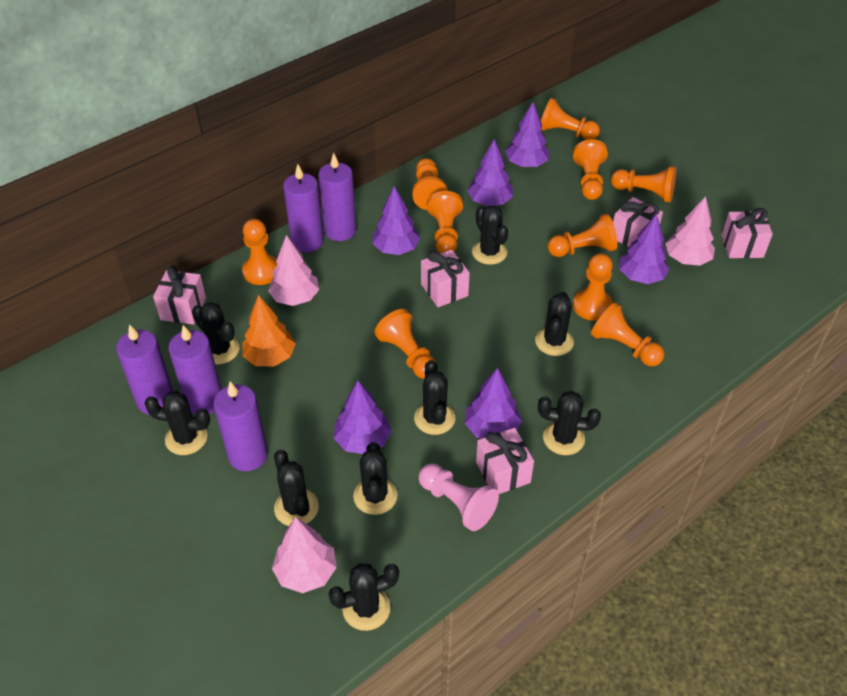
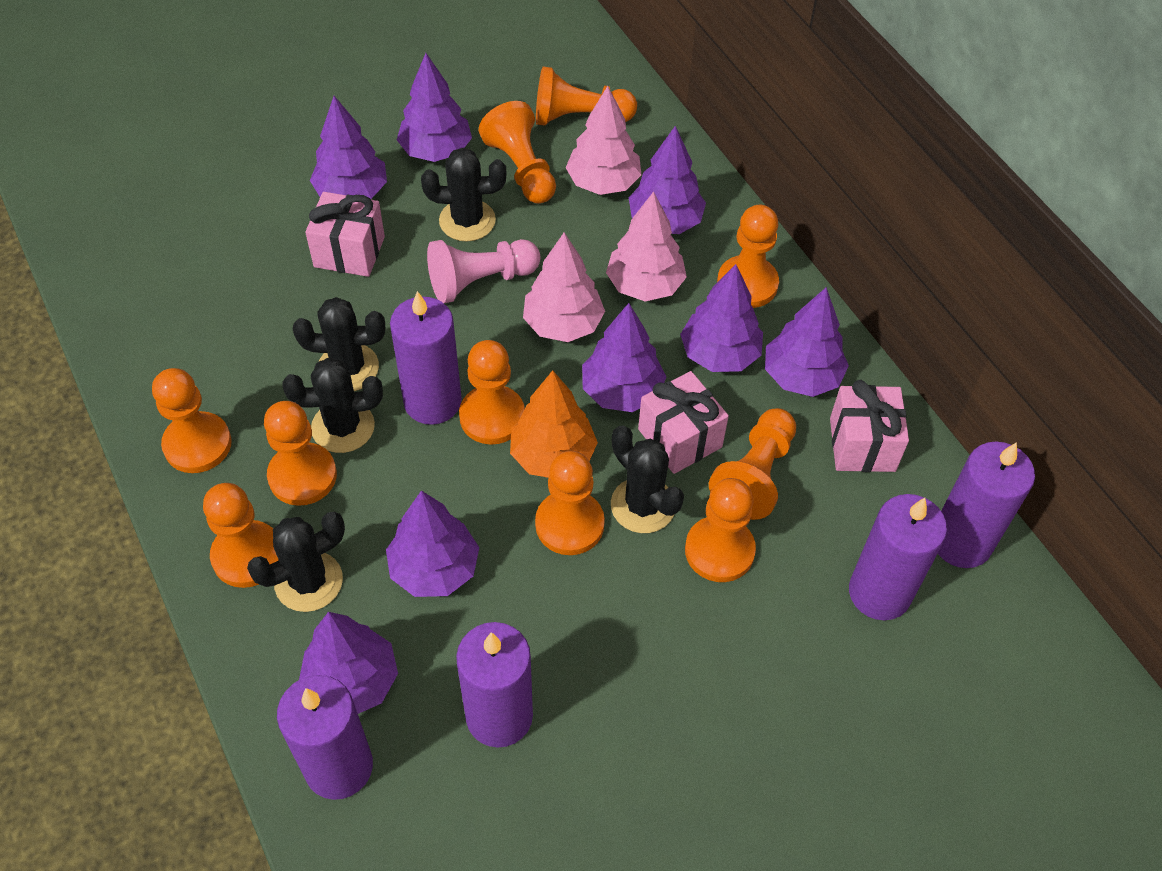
black cactus: [144,391,210,455] [192,302,239,365] [274,450,319,526] [328,563,399,631] [353,442,398,515] [414,360,455,435] [472,205,508,265] [535,292,574,356] [538,391,601,455] = 9 -> [247,512,345,612] [282,358,383,453] [293,297,385,391] [421,148,506,242] [611,426,684,533] = 5
pink gift: [153,266,206,325] [421,250,470,307] [476,428,534,494] [613,197,663,247] [721,208,773,258] = 5 -> [305,192,385,277] [638,371,729,474] [830,380,909,472] = 3
purple tree: [334,381,391,454] [372,186,420,255] [465,368,522,439] [467,139,513,206] [505,102,549,168] [619,214,669,284] = 6 -> [299,612,398,714] [310,96,387,199] [386,491,479,597] [397,53,472,162] [582,303,666,412] [629,126,706,234] [680,264,763,372] [765,287,849,397] = 8

